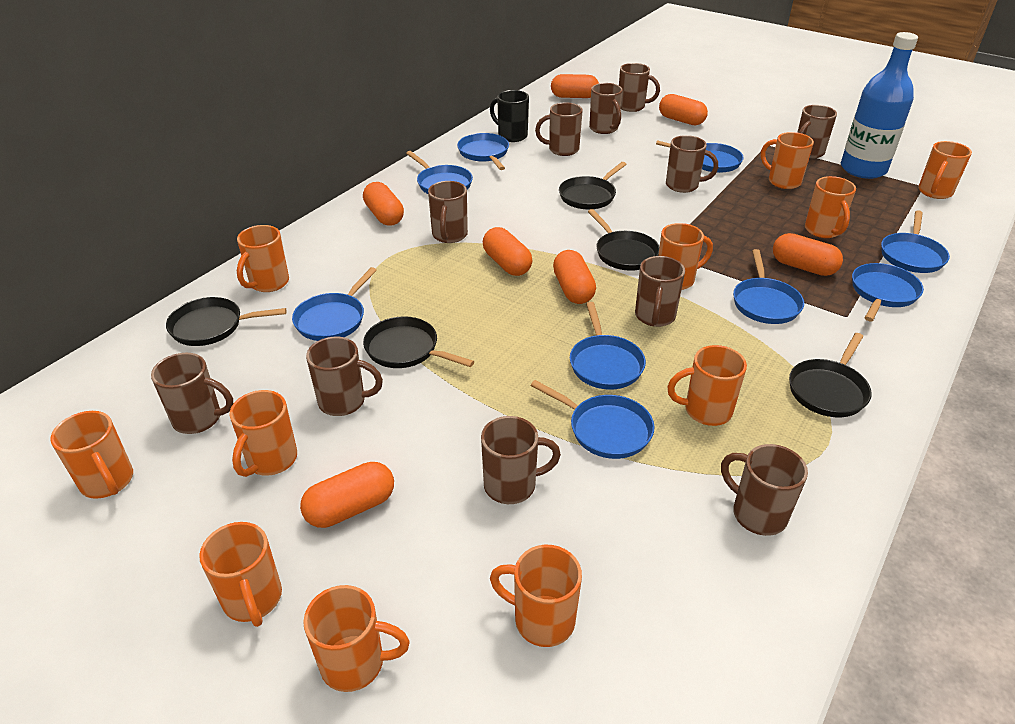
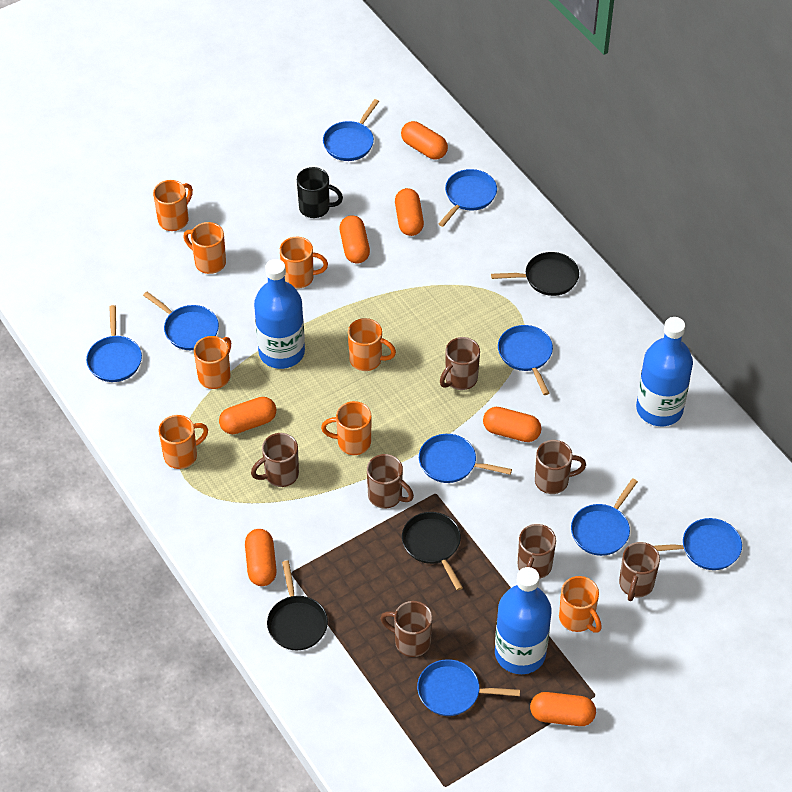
black pan: [166,297,287,346] [363,316,474,368] [559,162,627,210] [588,209,659,271] [789,333,872,417] = 5 -> [267,561,328,650] [402,512,463,590] [491,252,579,296] = 3
blue bottle: [841,32,918,179] = 1 -> [254,259,305,369] [495,567,552,674] [636,317,693,426] = 3
brown mug: [151,353,233,434] [306,337,383,416] [428,181,468,243] [481,416,561,504] [535,102,583,156] [589,83,623,134] [619,63,660,112] [635,256,685,327] [666,135,718,193] [721,444,808,536] [797,105,837,159] = 11 -> [251,433,299,487] [367,454,414,509] [380,601,432,657] [440,337,480,390] [518,524,556,579] [535,440,586,494] [619,542,660,601] = 7
orange mug: [50,411,133,499] [199,522,282,627] [229,390,297,477] [237,225,289,292] [303,585,410,692] [490,545,582,647] [658,223,713,290] [667,345,747,426] [761,132,814,189] [805,176,856,238] [918,141,972,199] = 11 -> [153,180,193,231] [158,415,208,469] [183,222,226,274] [194,336,231,389] [280,237,328,289] [321,401,372,455] [348,318,396,371] [559,576,602,633] = 8

